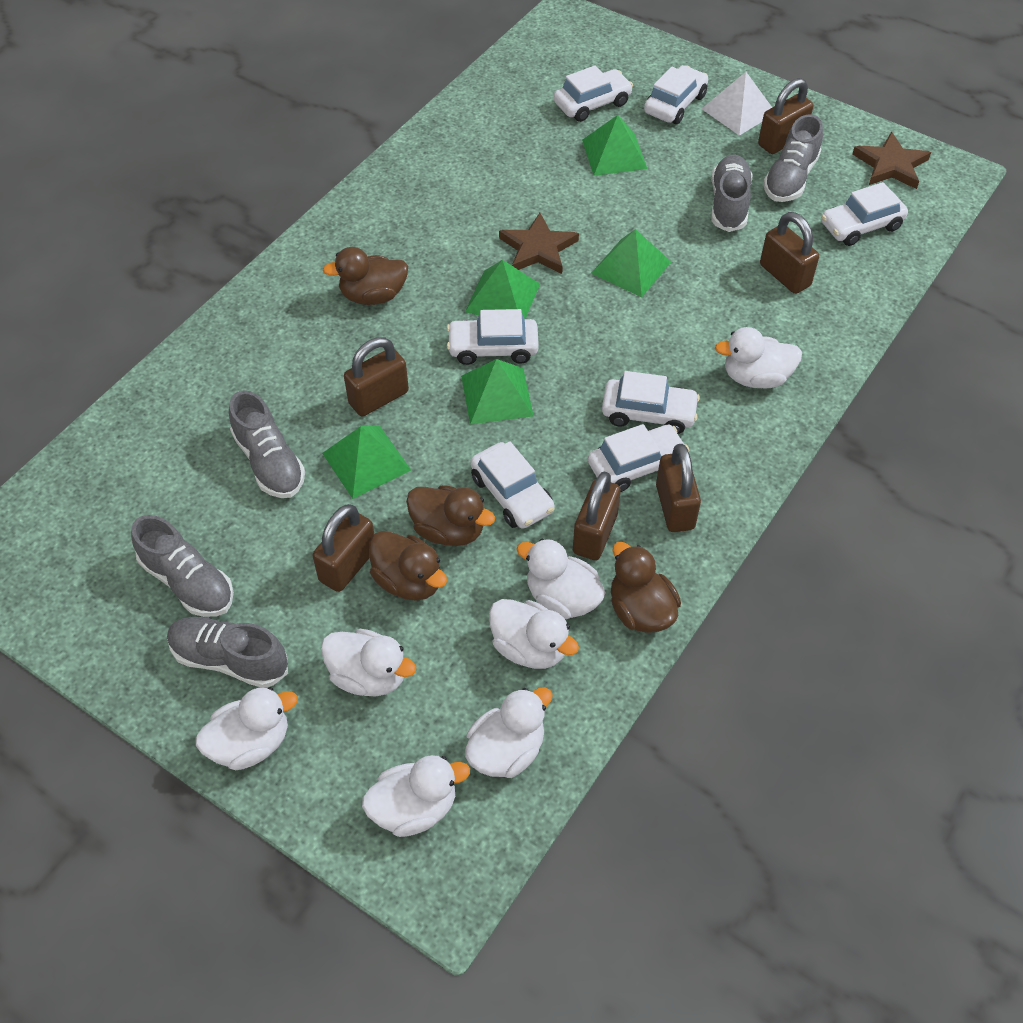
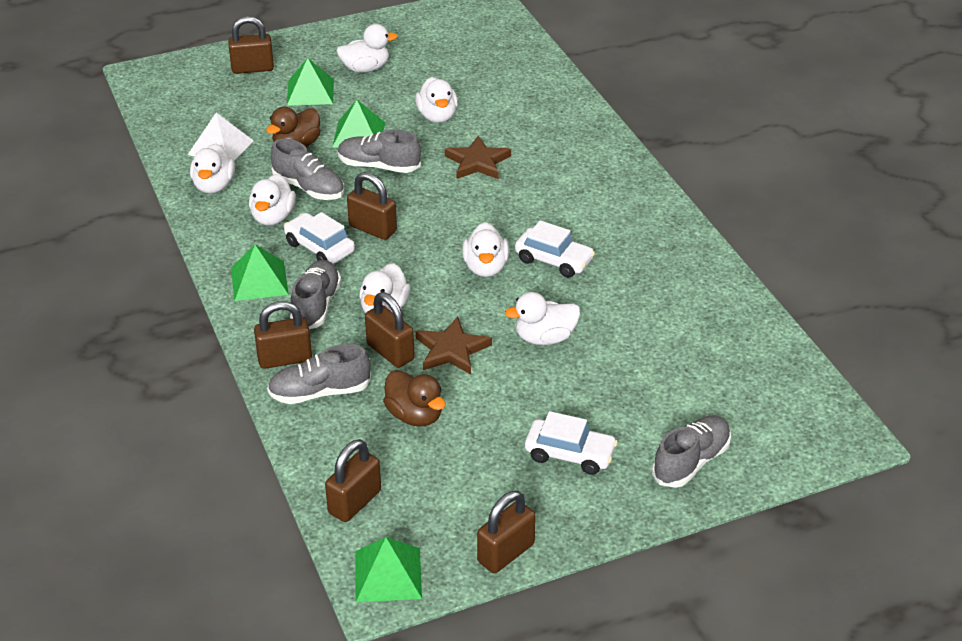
brown duck: [323,247,408,305] [369,531,447,601] [406,485,495,546] [611,542,681,633] = 4 -> [266,107,321,147] [383,370,446,427] = 2
green pyramid: [322,426,411,499] [461,359,534,424] [465,260,540,318] [582,115,647,176] [591,229,671,297] = 5 -> [231,245,289,301] [287,58,334,106] [332,100,385,148] [355,537,422,602] = 4
white car: [447,309,539,365] [470,441,555,529] [554,65,633,122] [588,424,689,492] [602,371,700,434] [644,65,708,124] [821,182,908,246] = 7 -> [284,212,355,264] [515,220,595,278] [525,411,618,475] = 3

